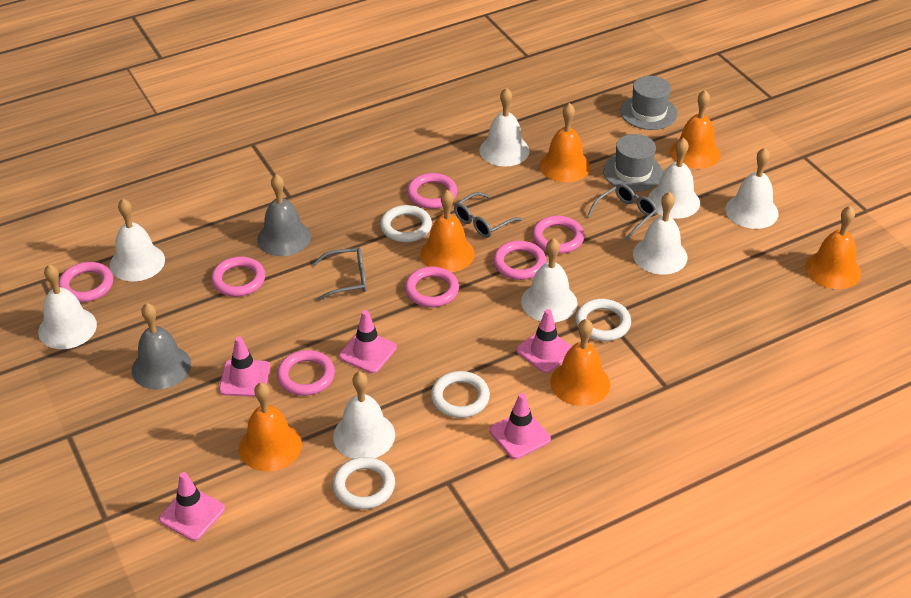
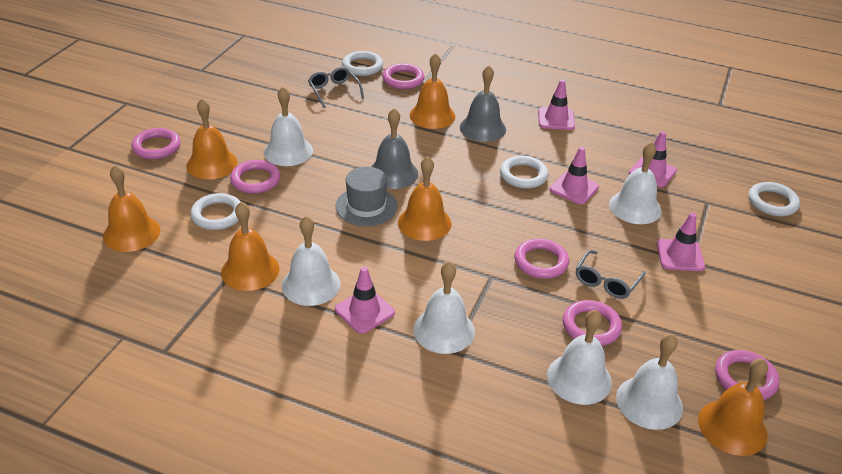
grey glasses: [313,248,366,301] [454,192,523,238] [587,184,658,240] = 3 -> [308,67,364,108] [576,250,645,299] = 2
grey hat: [603,134,663,192] [620,76,678,130] = 2 -> [336,167,398,226] = 1
pink ring: [58,262,113,302] [211,256,265,297] [277,350,335,396] [405,267,459,307] [407,173,457,209] [493,241,546,280] [532,216,584,254] = 7 -> [131,128,181,159] [230,160,281,194] [382,63,424,89] [515,238,569,279] [563,300,622,346] [715,350,780,400] = 6
white bell: [38,264,97,349] [110,199,165,281] [333,371,395,459] [480,88,530,166] [521,238,578,322] [633,192,688,275] [648,138,700,219] [725,148,779,229] = 8 -> [264,87,313,166] [282,216,340,306] [414,261,475,354] [547,310,612,405] [609,142,662,224] [616,334,683,430] = 6

